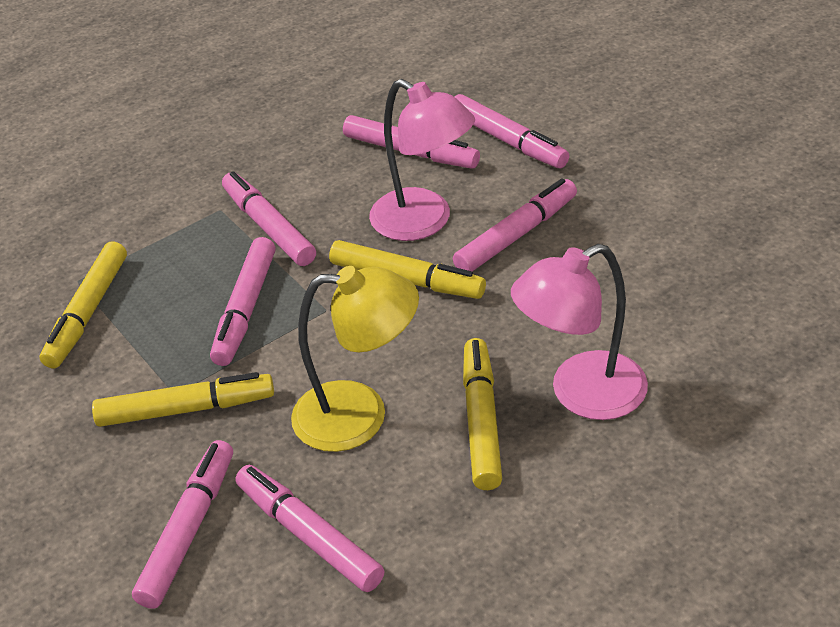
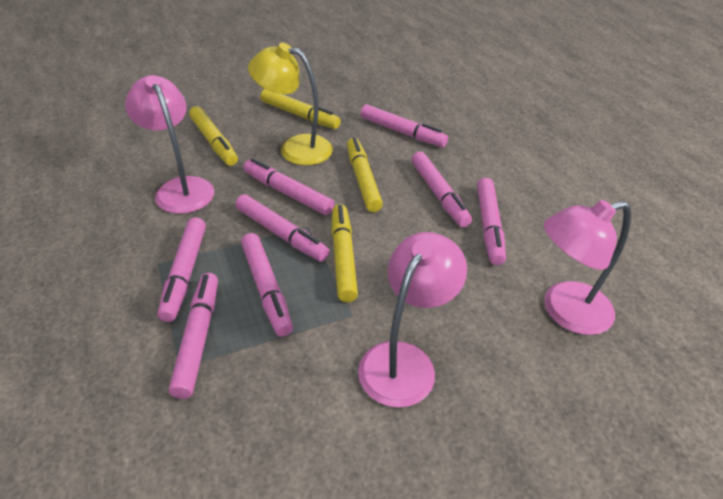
pink lamp: [369,79,475,241] [511,244,648,420] = 2 -> [125,75,214,214] [358,232,467,408] [544,200,631,335] = 3
pink marker: [132,440,233,609] [210,237,276,366] [222,171,316,266] [236,465,384,592] [343,115,480,169] [453,178,577,272] [455,94,569,168] = 7 -> [157,217,206,322] [169,273,218,399] [235,194,329,261] [241,233,293,337] [243,158,335,215] [361,104,448,147] [411,152,472,227] [477,178,506,265] = 8

